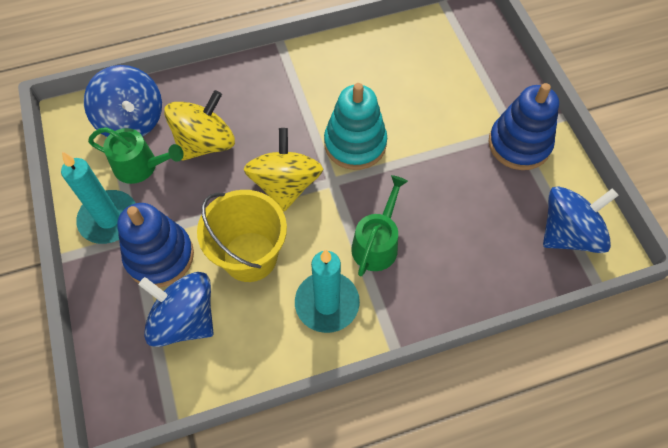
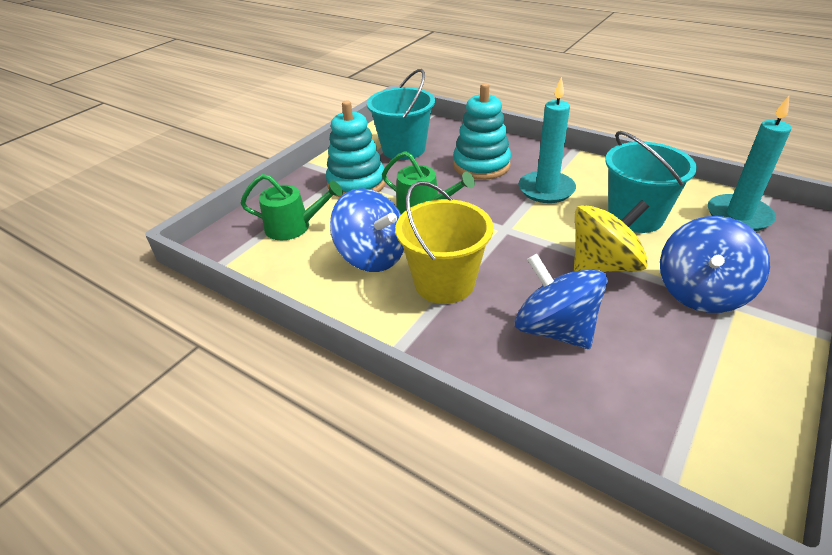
blue stacking toy: [117,203,194,288] [488,83,559,170] = 2 -> none = 0
turquoise bucket: none = 0 -> [367,69,435,160] [605,131,697,233] = 2
turquoise stacking toy: [324,83,387,170] = 1 -> [326,100,385,198] [453,83,511,180] = 2
yellow spinning top: [164,90,235,160] [244,128,323,211] = 2 -> [574,200,649,272] = 1

